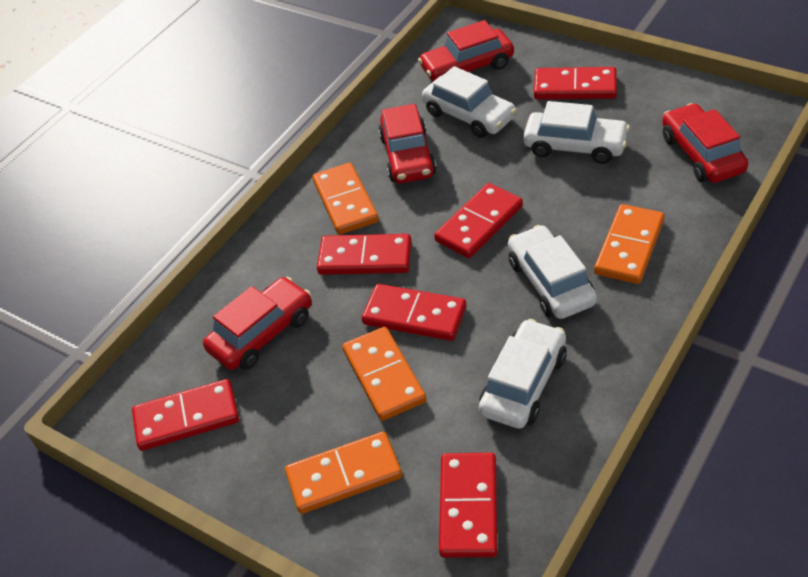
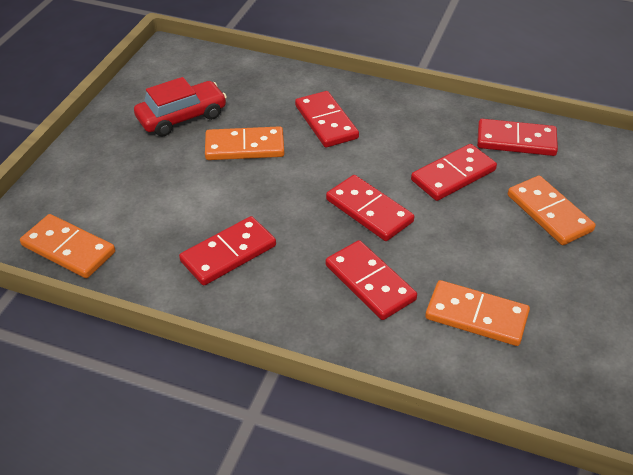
red car: [203,277,312,370] [378,104,436,183] [418,20,514,81] [662,103,748,183] = 4 -> [134,77,227,137] = 1
white car: [422,66,517,138] [479,319,567,429] [508,225,597,319] [523,101,630,164] = 4 -> none = 0

